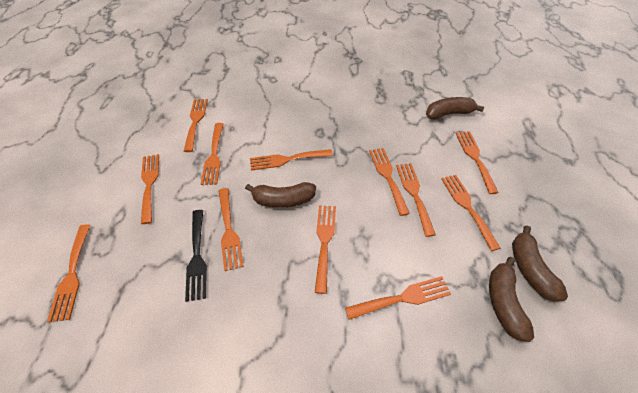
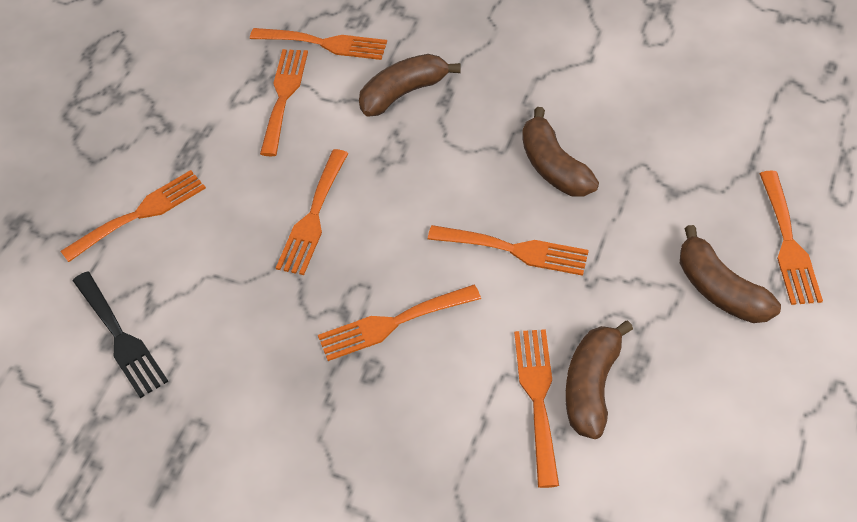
orange fork: [47,225,91,322] [141,154,159,224] [184,99,208,152] [201,123,224,185] [218,188,244,271] [250,149,333,171] [315,205,336,294] [345,276,451,320] [369,148,410,216] [396,163,436,237] [441,175,500,251] [456,131,498,194] = 12 -> [61,170,206,262] [250,28,387,60] [260,49,308,156] [276,149,348,275] [318,285,481,361] [428,225,589,276] [514,329,559,488] [759,170,823,305] = 8

